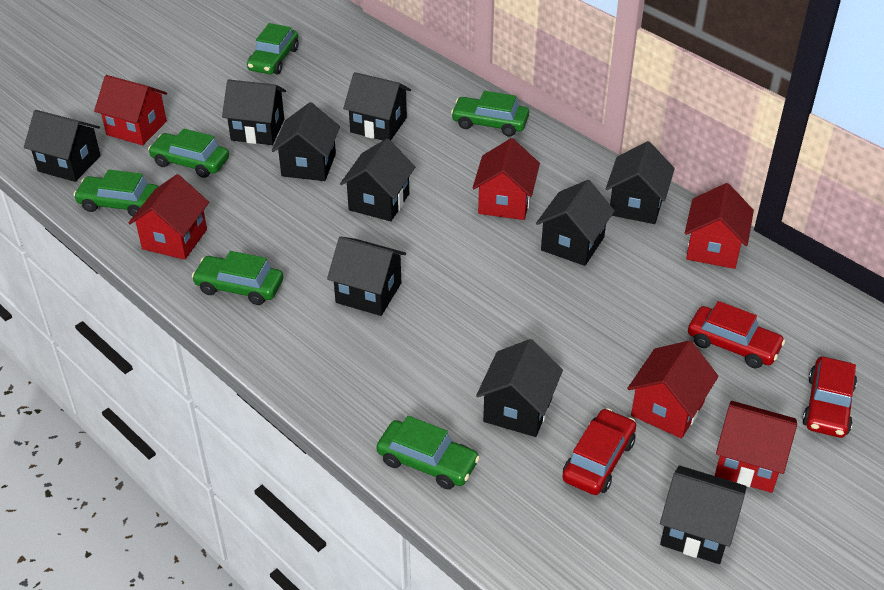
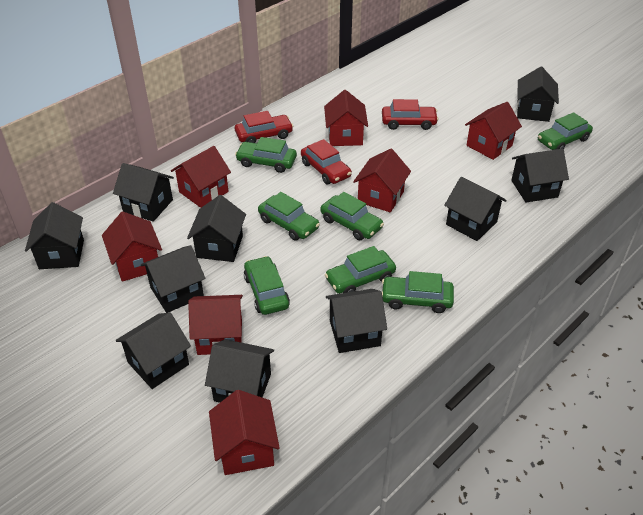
green car: [73,170,158,217] [148,129,229,178] [192,251,283,305] [247,23,298,74] [377,416,480,489] [451,91,529,136] = 6 -> [235,137,297,173] [244,256,290,315] [258,192,320,241] [321,192,384,240] [325,246,396,294] [382,271,454,313] [538,112,593,150] = 7
red house: [94,75,167,145] [129,174,209,260] [473,138,540,220] [627,340,719,438] [685,183,754,269] [715,401,797,493] = 6 -> [102,212,162,282] [171,146,231,208] [188,295,243,355] [209,390,280,475] [324,90,368,146] [353,148,411,212] [465,102,522,160] = 7

